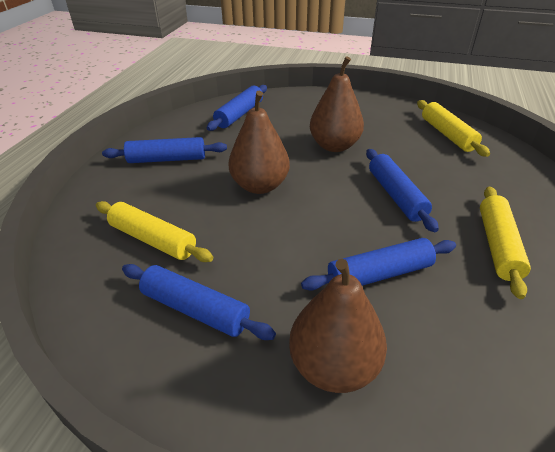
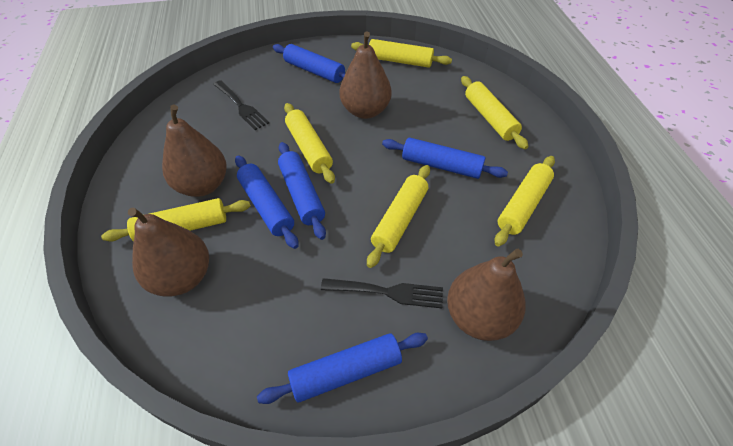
black fork: none = 0 -> [213,80,269,130] [321,278,443,308] = 2
brown pear: [229,91,290,194] [289,259,387,393] [310,56,364,152] = 3 -> [128,208,209,297] [162,105,227,197] [340,31,392,119] [447,249,526,341] = 4
yellow rolling pin: [96,201,213,262] [417,100,490,157] [480,187,531,299] = 3 -> [101,198,251,242] [284,103,335,184] [351,39,452,68] [367,165,430,268] [461,76,529,149] [495,156,555,246] = 6

